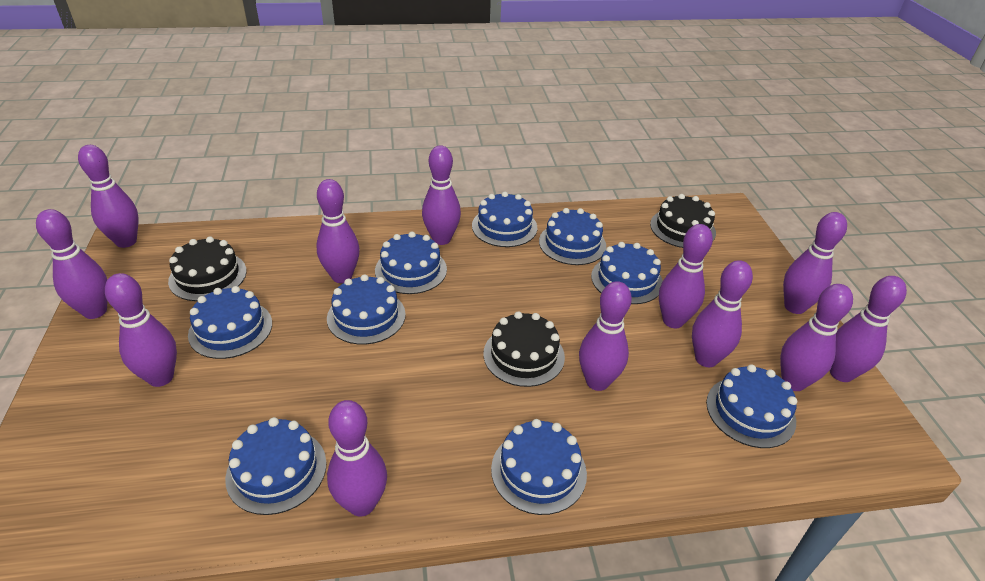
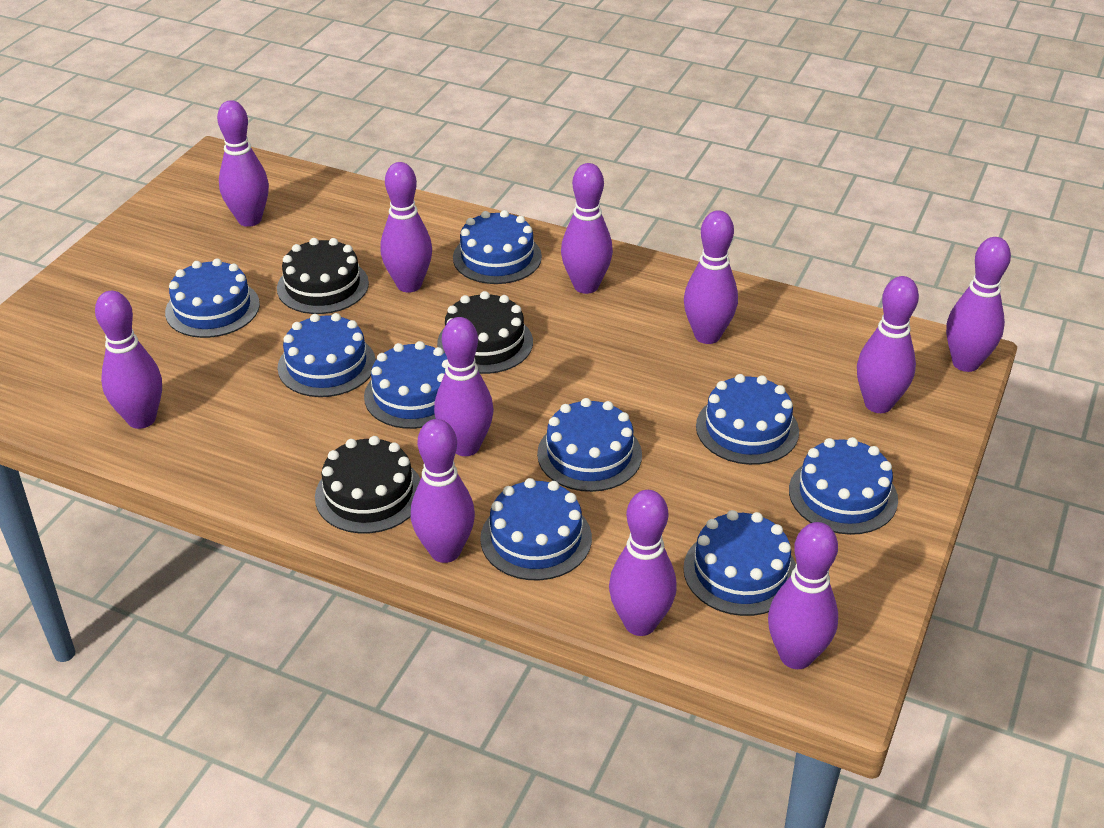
purple bowling pin: [36,209,108,319] [78,145,139,248] [105,273,177,387] [316,179,360,283] [327,400,387,517] [422,145,461,245] [579,281,632,391] [659,224,713,328] [692,260,753,367] [780,284,853,391] [783,212,847,314] [830,276,907,382] = 12 -> [95,291,162,429] [217,100,269,227] [381,162,432,293] [411,419,475,563] [434,317,494,456] [561,163,613,294] [609,490,677,636] [684,210,738,344] [768,522,838,669] [857,276,919,413] [946,237,1011,372] = 11

